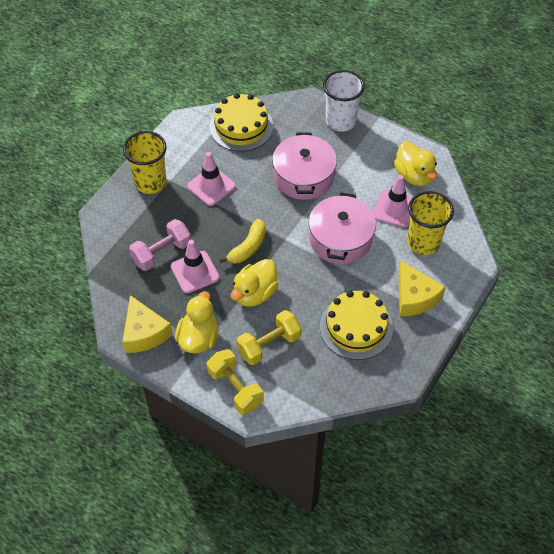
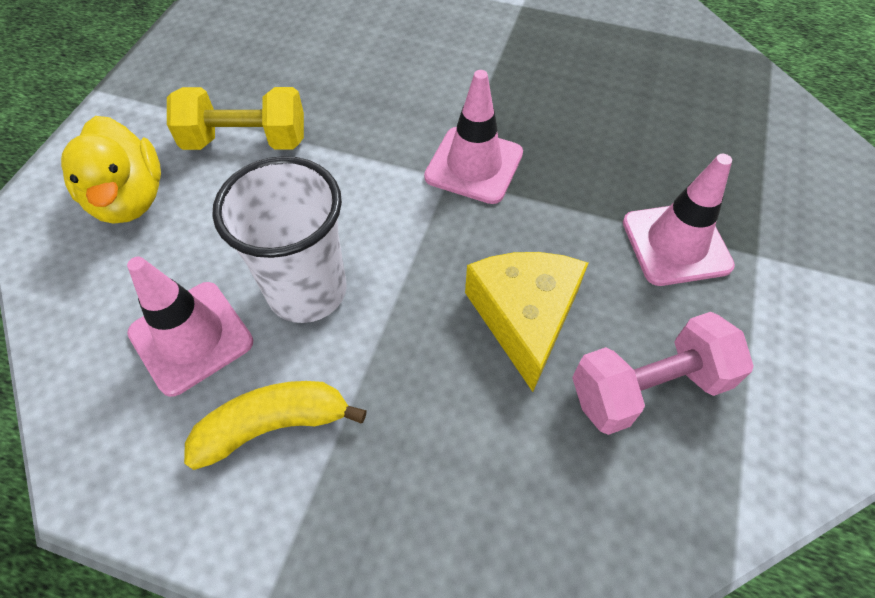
pink pot: [272,133,337,200] [309,192,376,264] = 2 -> none = 0
yellow cake: [210,93,273,152] [320,290,393,360] = 2 -> none = 0
yellow cheese: [122,295,173,353] [398,261,446,316] = 2 -> [465,252,588,392] = 1
yellow cup: [123,131,167,194] [407,191,454,255] = 2 -> none = 0
yellow duck: [175,291,218,353] [231,259,279,307] [394,141,437,186] = 3 -> [61,116,161,224] = 1
yellow dumbbell: [207,349,264,415] [237,310,302,365] = 2 -> [167,87,304,150] = 1

